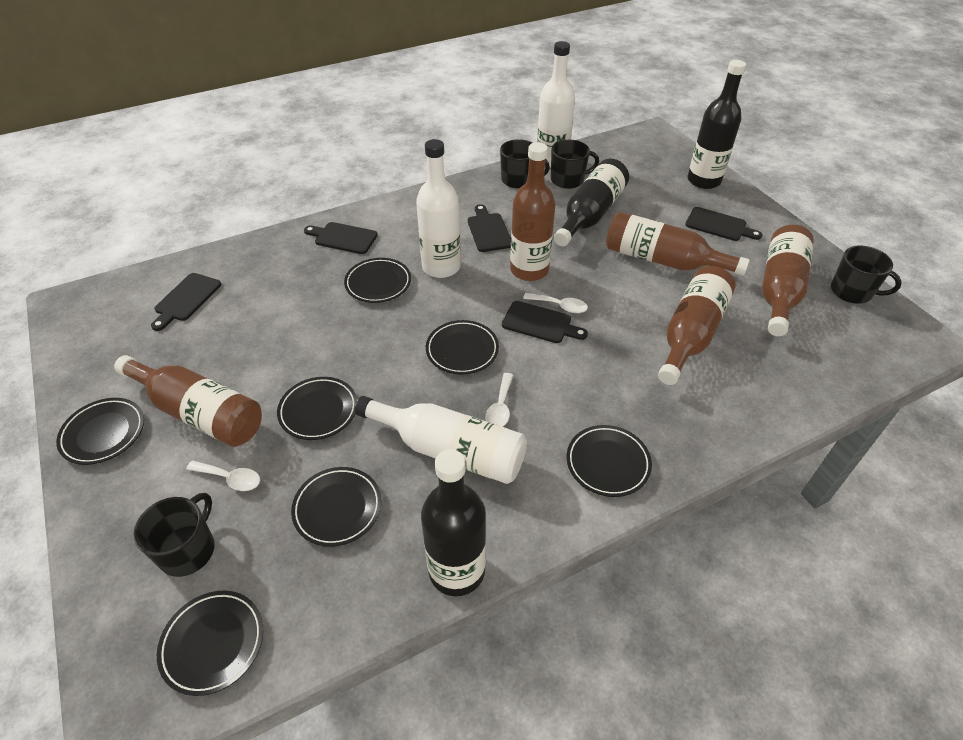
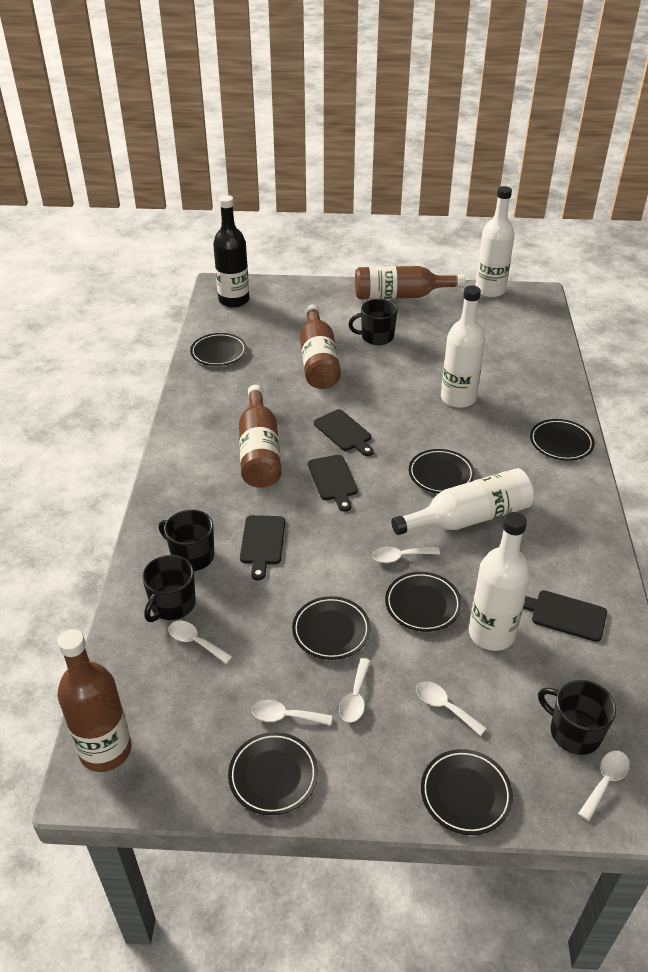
black bottle: [421,449,486,596] [554,158,629,246] [688,60,746,189] = 3 -> [213,195,249,308] = 1
black cutting board: [151,273,221,331] [304,222,378,254] [468,204,511,252] [502,301,588,343] [685,207,762,241] = 5 -> [240,515,285,581] [308,455,358,512] [314,409,374,456] [523,590,607,642] = 4
brown bottle: [114,355,262,447] [510,142,556,281] [606,212,750,276] [658,266,736,385] [762,225,814,336] = 5 -> [57,629,132,772] [239,385,282,488] [300,304,341,389] [355,266,465,299] = 4
white bottle: [355,396,527,484] [416,139,461,278] [537,41,575,168] = 3 -> [391,468,535,535] [441,286,485,408] [469,512,530,651] [475,186,515,298] = 4
white spoon: [186,461,260,491] [485,373,513,427] [523,293,588,313] = 3 -> [168,621,232,664] [252,700,332,725] [339,658,371,722] [372,546,440,563] [416,681,487,736] [578,751,630,821] = 6

